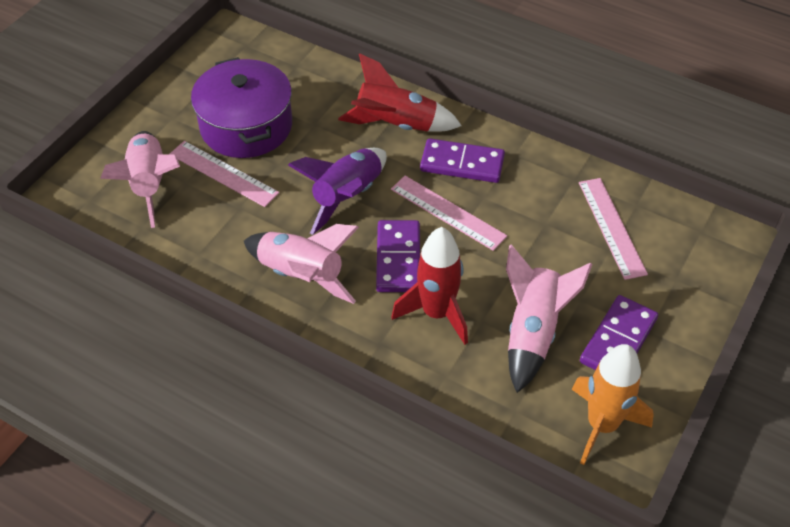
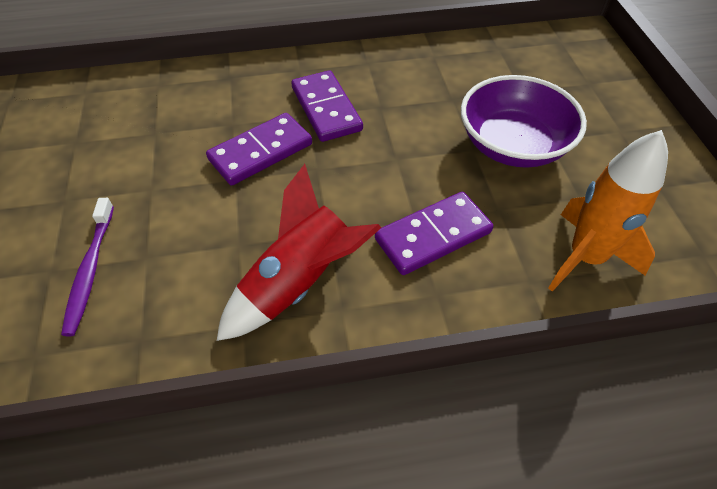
pink rocket: [100,131,180,228] [244,224,359,304] [506,244,592,393] = 3 -> none = 0
pink ruler: [169,141,279,207] [391,176,507,251] [579,178,648,280] = 3 -> none = 0
purple bowl: none = 0 -> [461,75,587,168] = 1
purple pot: [191,57,292,158] = 1 -> none = 0
purple rocket: [288,148,387,235] = 1 -> none = 0
purple toothbrush: none = 0 -> [61,198,114,337] = 1
red rocket: [338,53,462,132] [391,227,468,345] = 2 -> [217,164,381,341] = 1

